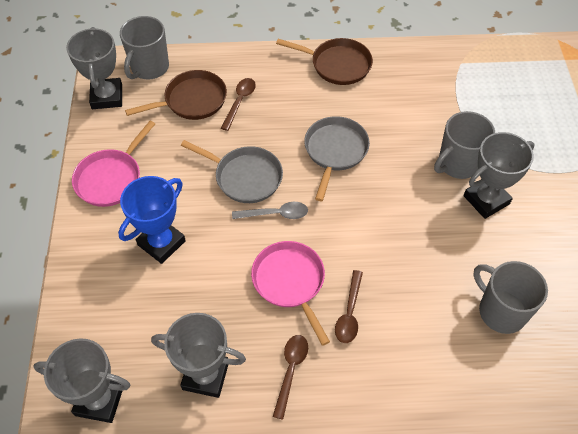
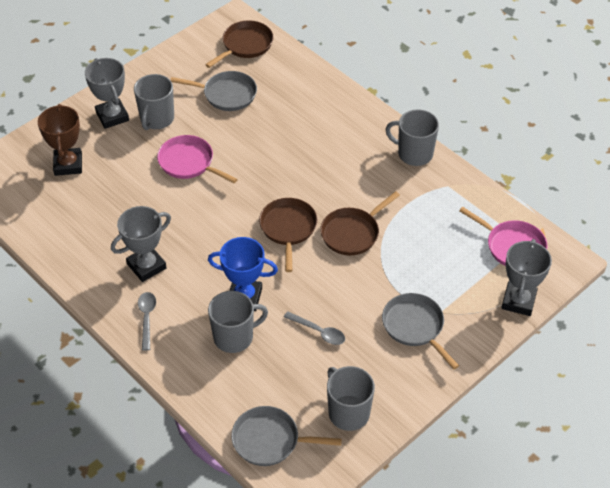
brown pan: [125,70,227,120] [276,38,373,85] = 2 -> [205,20,273,68] [259,198,317,272] [320,191,400,255] = 3
brown spoon: [221,78,256,131] [273,335,308,420] [335,270,363,343] = 3 -> none = 0
brown trophy: none = 0 -> [38,104,82,176] = 1
grey mug: [120,16,169,79] [434,111,495,179] [473,261,548,334] = 3 -> [134,74,174,130] [208,291,268,353] [327,366,375,431] [385,109,439,166] = 4
grey pan: [181,140,283,203] [304,116,370,201] = 2 -> [171,71,257,111] [231,406,342,466] [382,293,459,369] = 3
grey spoon: [232,202,308,219] = 1 -> [138,292,156,351] [284,311,345,345] = 2
grey trophy: [33,338,130,423] [66,27,122,109] [151,313,246,398] [464,132,535,219] = 4 -> [85,58,129,129] [111,206,171,282] [501,239,552,316] = 3

